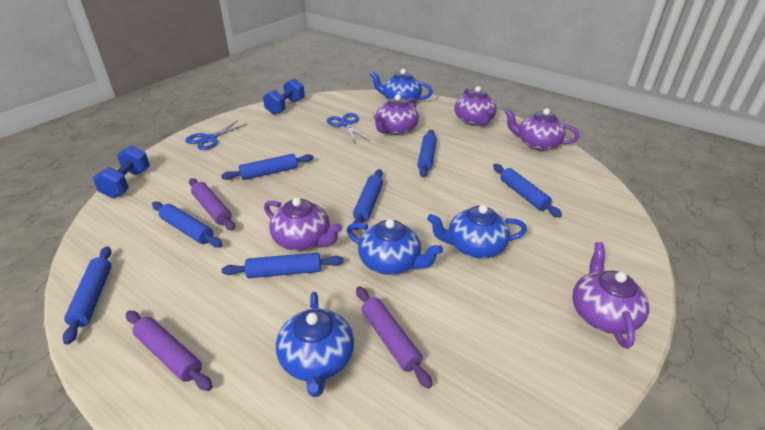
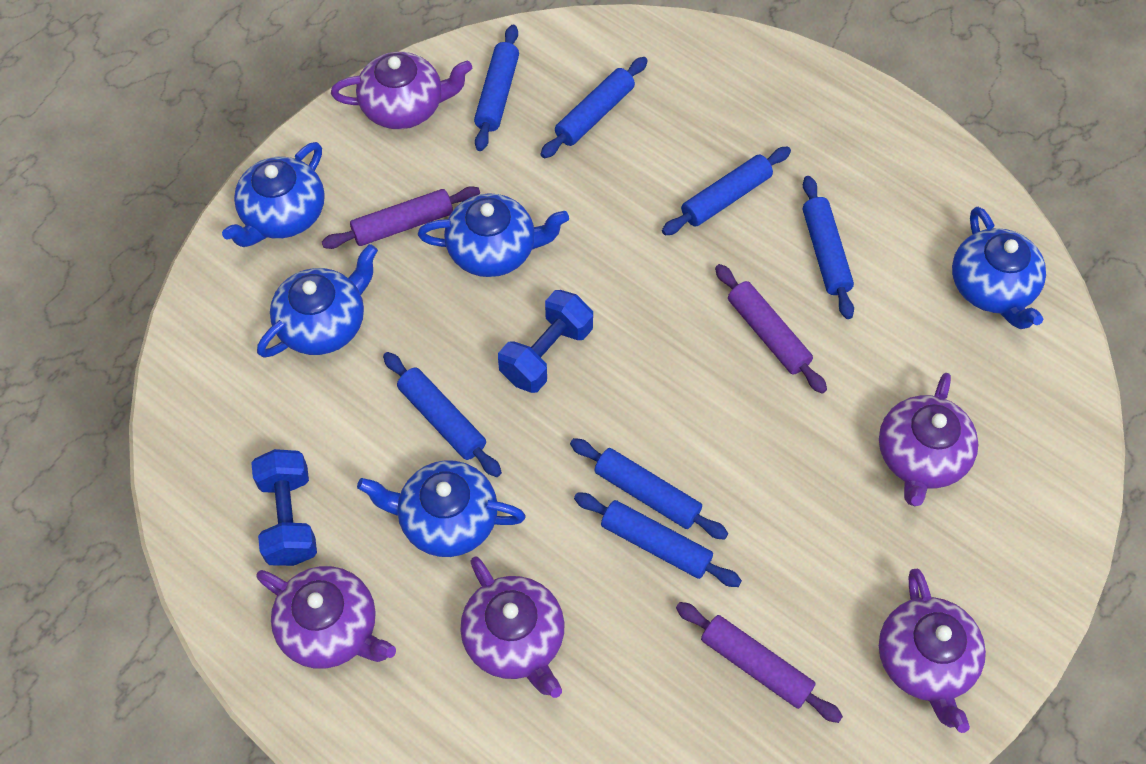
blue scissors: [185,120,247,150] [327,113,369,143] = 2 -> none = 0
blue teapot: [276,292,354,397] [347,219,443,275] [370,69,433,104] [427,205,527,259] = 4 -> [222,142,325,247] [257,244,378,357] [357,460,526,557] [418,193,569,277] [952,207,1046,329] = 5

